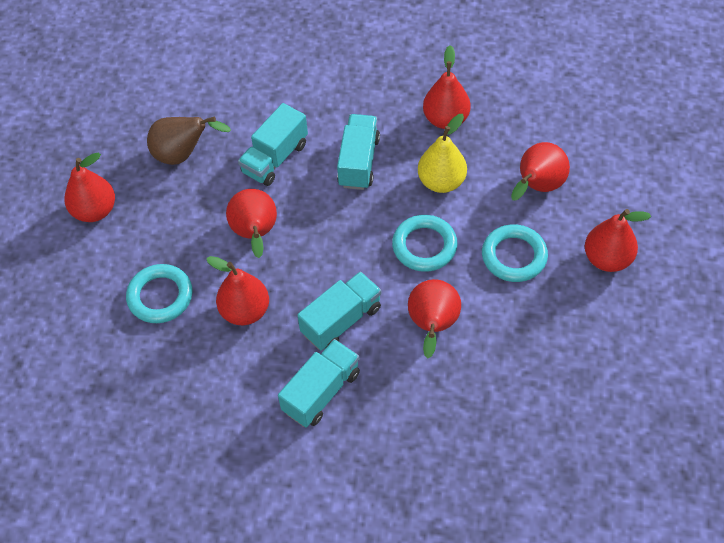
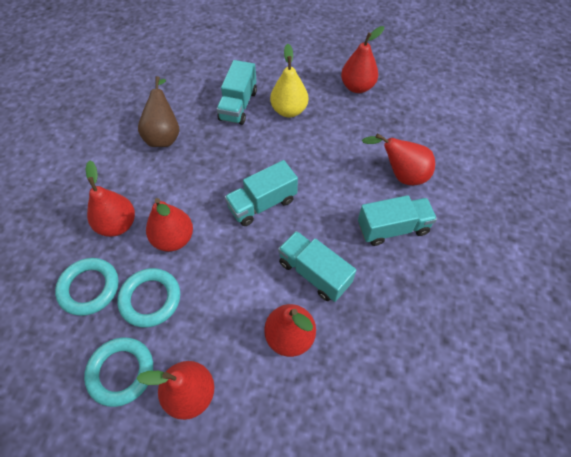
red pear: [64,153,115,222] [206,256,269,325] [226,189,277,258] [408,279,461,359] [423,45,471,129] [511,142,570,201] [585,209,651,272] = 7 -> [85,160,135,237] [137,361,214,420] [146,198,193,252] [264,304,316,357] [341,26,384,93] [362,133,435,185] = 6

